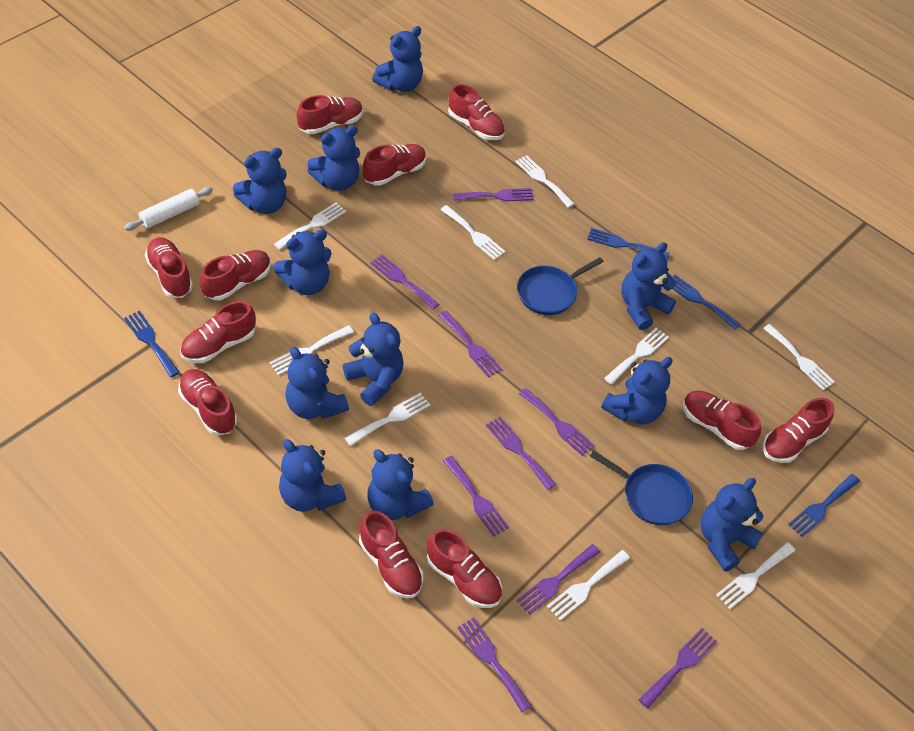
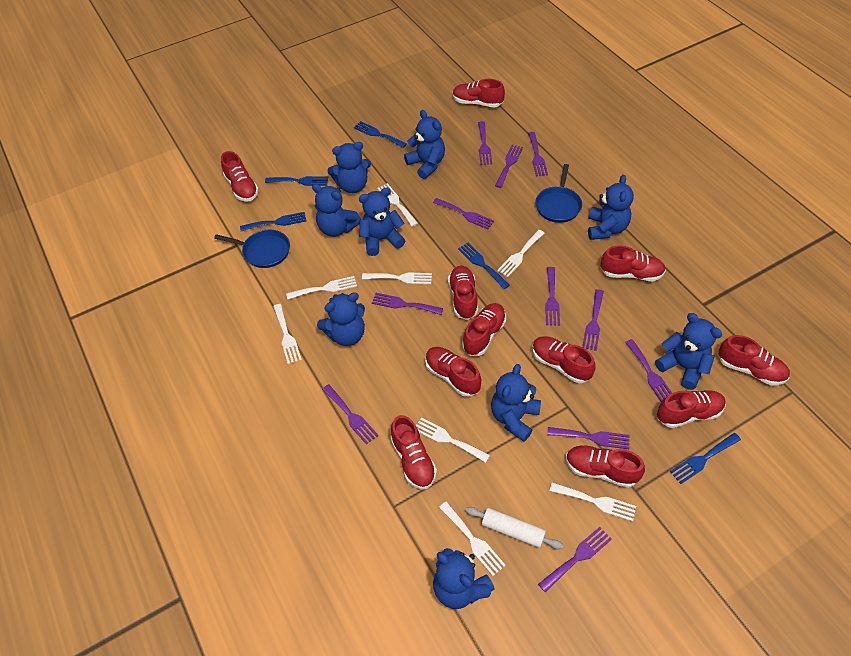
blue fork: [124,311,180,377] [587,228,670,260] [672,275,741,330] [788,474,860,537] = 4 -> [240,212,306,231] [265,176,328,186] [354,121,407,148] [458,243,510,289] [670,433,741,484] = 5
blue teddy bear: [233,148,287,214] [274,230,331,295] [279,439,346,512] [285,347,349,419] [307,125,360,191] [343,313,404,406] [367,449,433,520] [372,26,423,92] [601,357,673,424] [621,242,676,330] [700,478,764,571] = 11 -> [312,184,361,237] [317,292,365,346] [327,142,371,193] [359,187,405,256] [404,110,445,179] [433,548,495,609] [491,364,541,441] [588,175,634,240] [655,313,722,390] = 9
purple fork: [370,254,439,310] [439,311,502,377] [443,456,509,537] [453,188,534,201] [457,617,532,712] [486,416,556,490] [517,544,600,615] [519,388,595,456] [639,628,717,708] = 9 -> [322,384,378,445] [372,293,443,315] [433,198,494,230] [478,121,492,165] [495,145,523,188] [528,132,548,176] [538,527,612,593] [545,267,560,326] [547,427,630,449] [582,289,604,351] [625,339,672,402] = 11
white fork: [269,325,354,375] [274,202,346,250] [345,393,430,446] [440,205,506,260] [515,155,575,208] [547,550,630,621] [604,328,669,385] [716,542,795,609] [763,324,835,390] = 9 -> [273,304,302,364] [286,276,357,299] [362,272,432,284] [377,183,418,227] [416,418,490,463] [439,501,506,576] [497,230,545,277] [550,482,636,521] = 8

